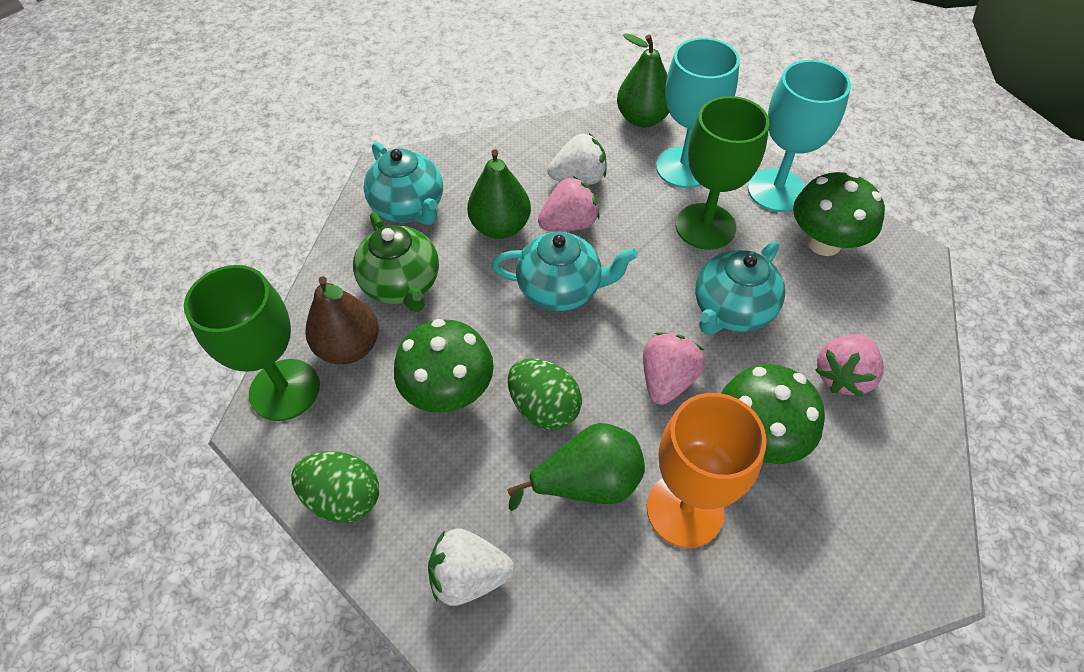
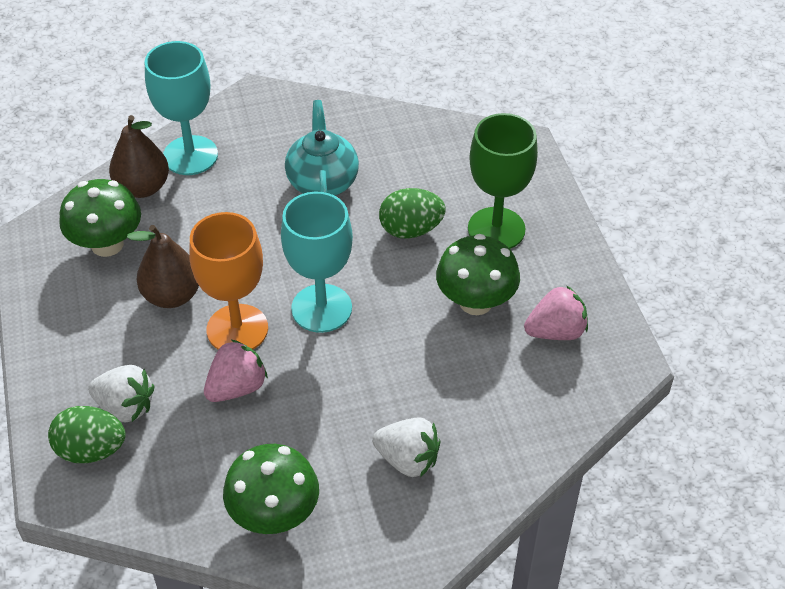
brown pear: [306,276,379,364] = 1 -> [109,115,169,198] [127,225,199,308] = 2
green goblet: [184,265,320,421] [676,96,769,250] = 2 -> [468,113,538,249] = 1
green pear: [467,149,531,239] [507,423,645,511] [617,33,670,127] = 3 -> none = 0
green teapot: [353,212,439,312] = 1 -> none = 0
pink strawberry: [538,176,600,231] [643,332,705,405] [815,334,883,397] = 3 -> [204,340,268,402] [524,285,588,340] = 2
turquoise teapot: [364,142,443,225] [492,232,638,311] [695,241,785,334] = 3 -> [285,100,359,196] = 1

